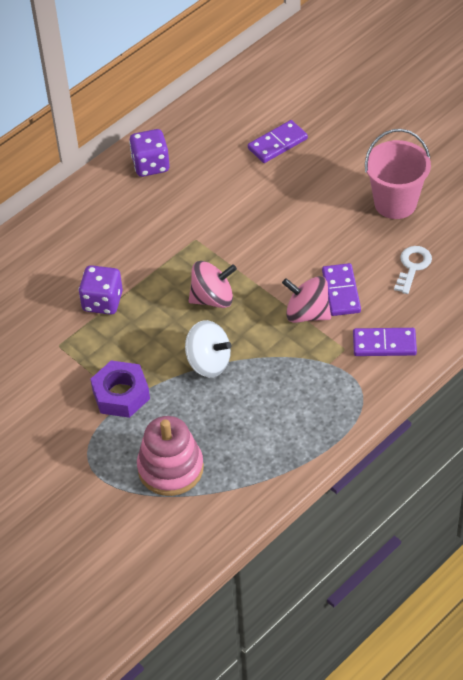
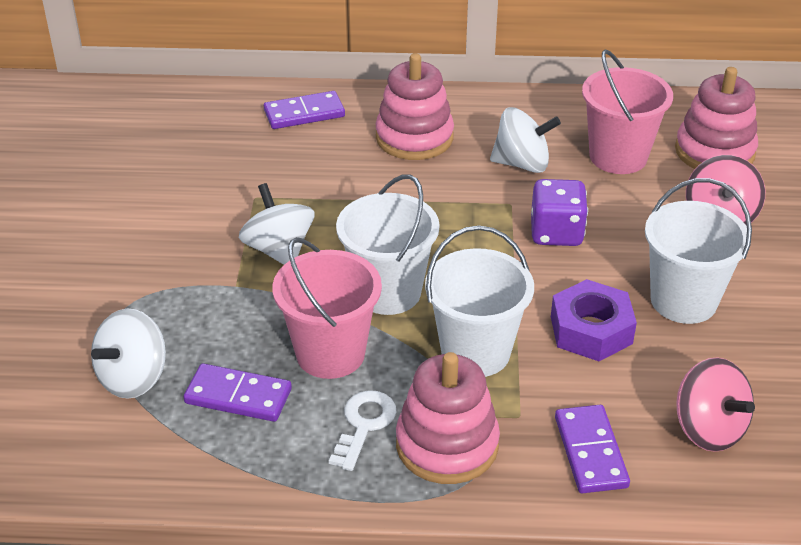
pink bucket: [365,129,431,219] = 1 -> [272,237,382,379] [582,49,673,174] = 2
pink stacking toy: [137,416,204,496] = 1 -> [375,53,454,160] [396,352,500,484] [675,67,758,169] = 3
purple dice: [78,265,123,315] [129,129,170,177] = 2 -> [531,179,588,246] = 1
white bucket: none = 0 -> [336,174,440,315] [425,226,534,377] [645,178,752,324] = 3
white spinning top: [185,320,232,377] = 1 -> [91,309,166,399] [239,183,315,265] [490,107,561,173] = 3

